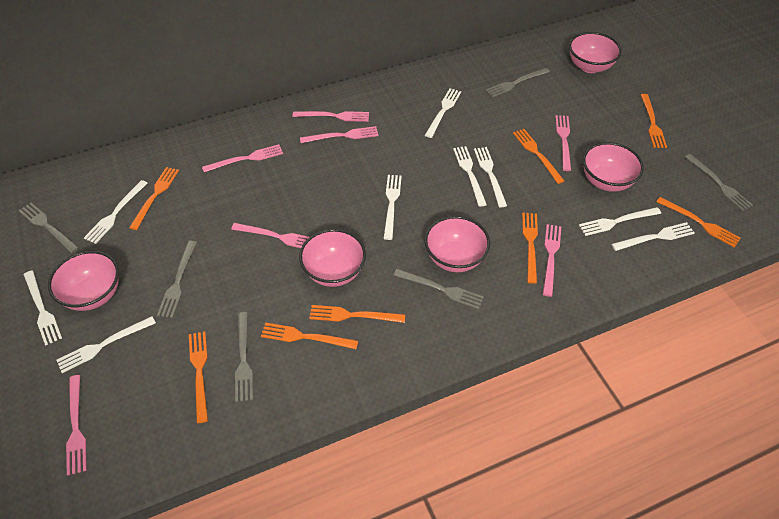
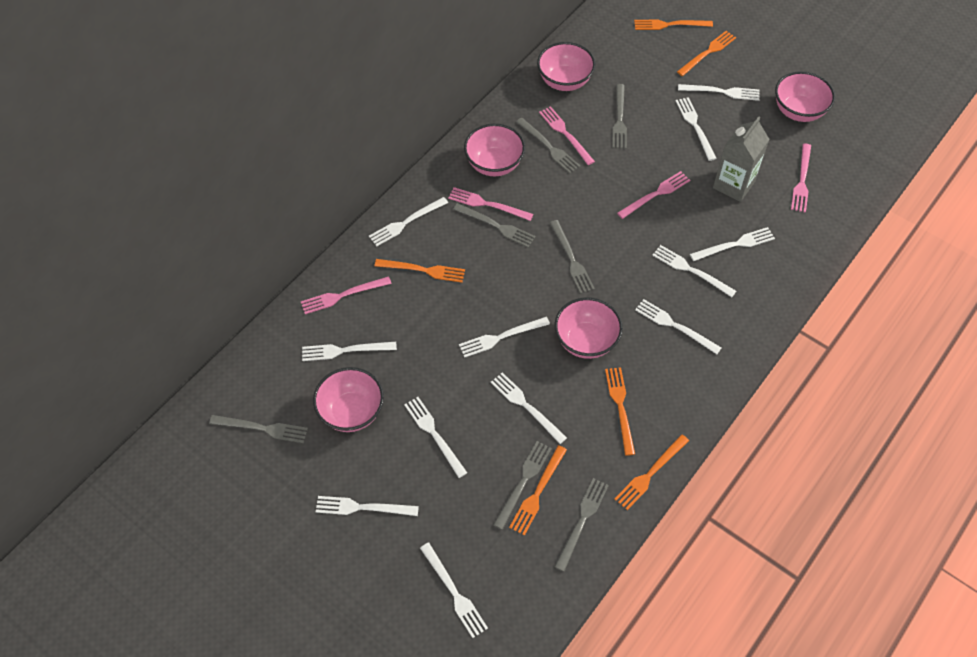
grey carton: none = 0 -> [713,116,770,202] = 1
grey fork: [19,203,79,253] [157,240,197,318] [235,312,253,402] [393,269,484,310] [485,68,550,98] [685,154,753,211] = 6 -> [209,415,308,443] [453,203,535,247] [493,441,552,530] [516,118,580,173] [550,220,595,294] [554,478,609,572] [612,84,627,149] = 7
orange fork: [129,167,179,230] [189,331,208,423] [261,323,358,349] [309,305,405,323] [513,129,564,184] [522,213,538,284] [641,94,667,148] [656,197,741,247] = 8 -> [375,259,465,283] [509,445,567,536] [605,367,635,456] [614,434,689,510] [634,20,713,30] [677,31,736,76] = 6
pink fork: [66,375,87,476] [202,144,283,172] [231,223,309,248] [293,111,369,122] [300,126,379,143] [543,224,561,297] [555,115,571,171] = 7 -> [301,276,392,314] [448,187,533,221] [539,106,595,165] [617,171,690,219] [791,144,811,213] = 5
white fork: [24,270,62,346] [57,316,156,373] [84,180,148,244] [383,175,402,240] [425,88,461,138] [453,146,487,207] [474,147,507,207] [579,207,661,236] [611,222,694,251] = 9 -> [302,342,397,361] [316,496,419,516] [369,197,448,246] [404,397,467,478] [420,543,488,638] [459,317,550,358] [491,372,567,444] [635,299,721,354] [652,245,736,297] [676,97,717,161] [678,84,760,101] [690,227,775,261] = 12

